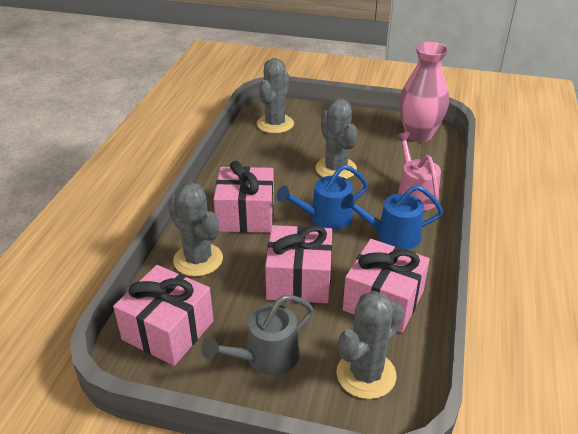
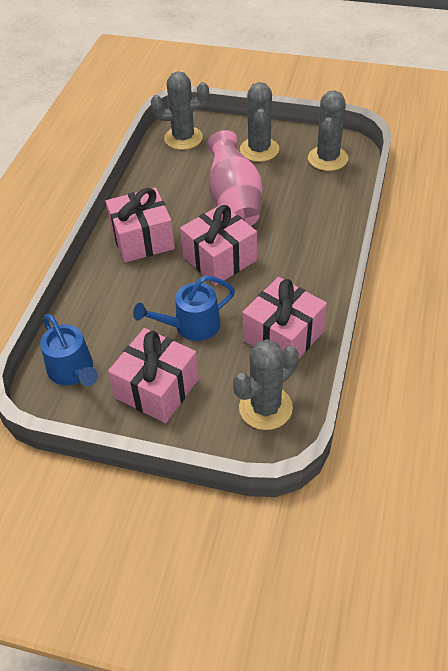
grey watering can: [201,295,314,375] = 1 -> none = 0
pink watering can: [395,132,441,211] = 1 -> none = 0

